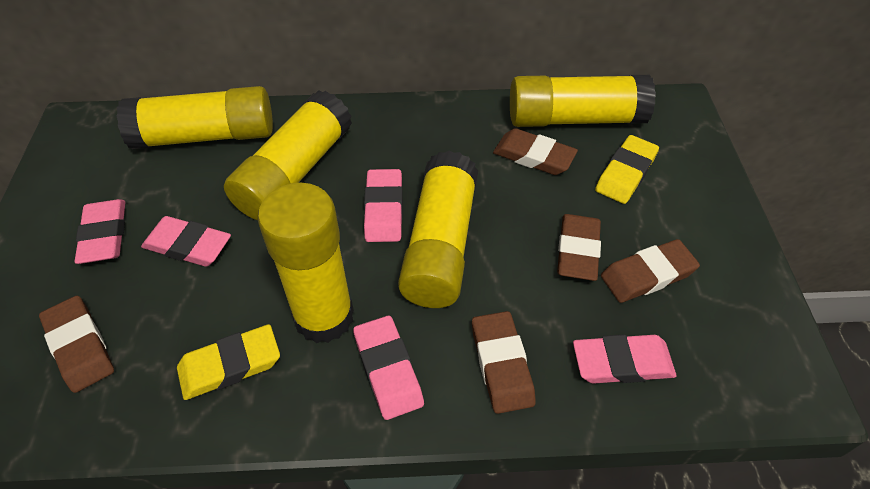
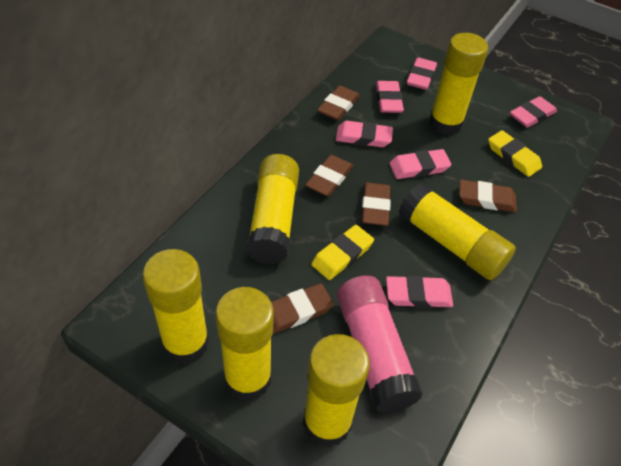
pink eraser: [75,199,126,264] [141,216,231,267] [353,316,424,420] [364,169,403,242] [573,335,676,384] = 5 -> [336,121,393,147] [376,81,404,113] [386,275,453,308] [389,149,452,179] [407,57,437,90] [510,96,557,128] = 6
pink glue stick: none = 0 -> [337,275,423,413] = 1
yellow glue stick: [117,86,273,149] [224,90,352,220] [258,183,354,343] [398,151,478,308] [510,75,656,127] = 5 -> [142,249,209,364] [215,287,274,401] [246,154,299,264] [303,334,370,447] [399,183,516,280] [429,33,488,135] = 6

